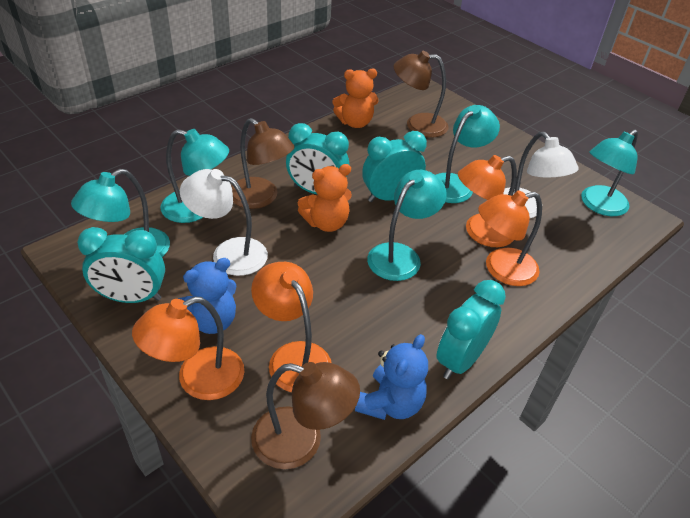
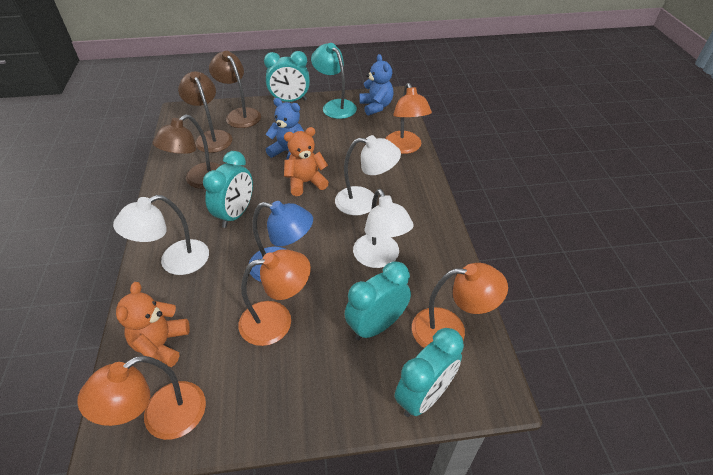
blue lamp: none = 0 -> [249,201,313,282] = 1
turquoise lamp: [71,169,170,257] [160,129,229,223] [367,170,447,281] [436,105,500,203] [581,130,638,216] = 5 -> [311,43,357,119] = 1
white lamp: [180,169,268,276] [503,132,578,218] = 2 -> [113,195,209,275] [335,135,401,216] [353,189,414,268] = 3

